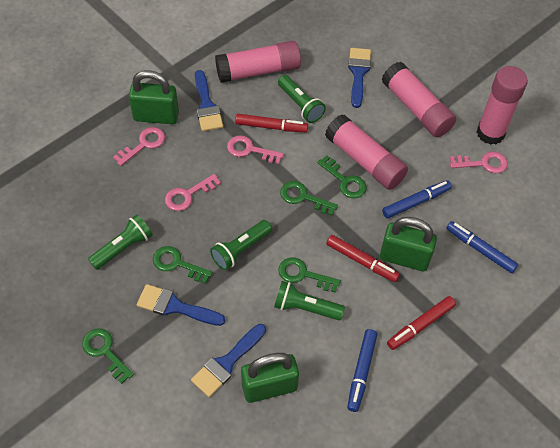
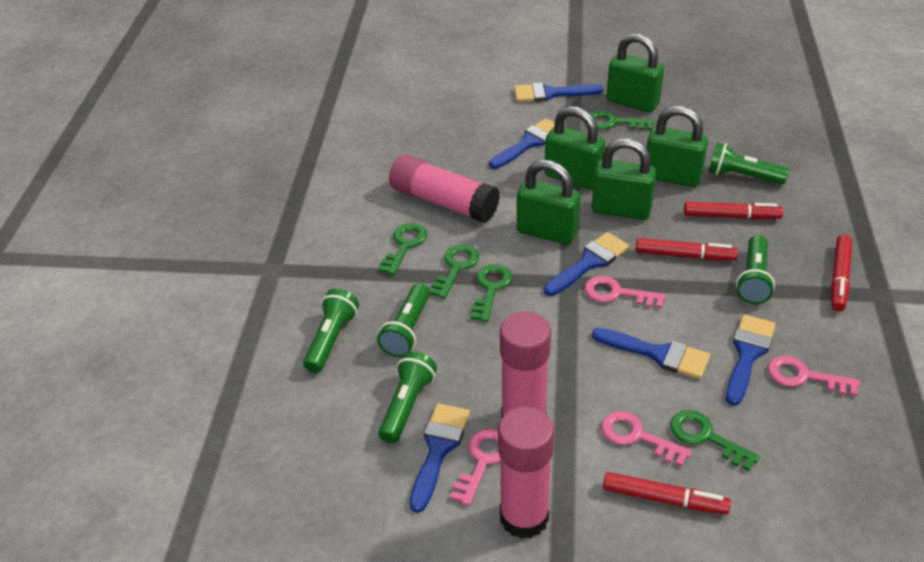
blue brush: [137,284,225,326] [191,324,266,397] [195,70,223,131] [348,48,371,108] = 4 -> [409,403,470,513] [489,118,555,169] [514,82,603,102] [544,232,630,296] [592,328,710,379] [726,314,775,406] = 6
blue marker: [347,329,377,412] [382,180,452,218] [446,221,518,273] = 3 -> none = 0
green flashlight: [88,214,153,270] [210,220,272,270] [274,281,345,320] [278,75,326,123] = 4 -> [303,289,359,373] [377,283,430,357] [378,351,437,443] [708,143,789,184] [736,235,775,304] = 5
green padlock: [129,70,179,124] [241,353,299,403] [380,217,437,271] = 3 -> [517,160,580,244] [544,106,605,189] [592,138,656,220] [606,33,664,112] [647,106,708,187] = 5
pink glue stick: [215,41,301,83] [325,114,408,190] [382,62,456,137] [476,66,528,145] = 4 -> [389,154,500,223] [498,407,554,539] [500,311,551,418] = 3
red marker: [235,114,308,132] [326,235,400,282] [387,296,456,350] = 3 -> [603,472,731,514] [636,238,738,261] [684,201,783,219] [831,234,852,311] = 4

